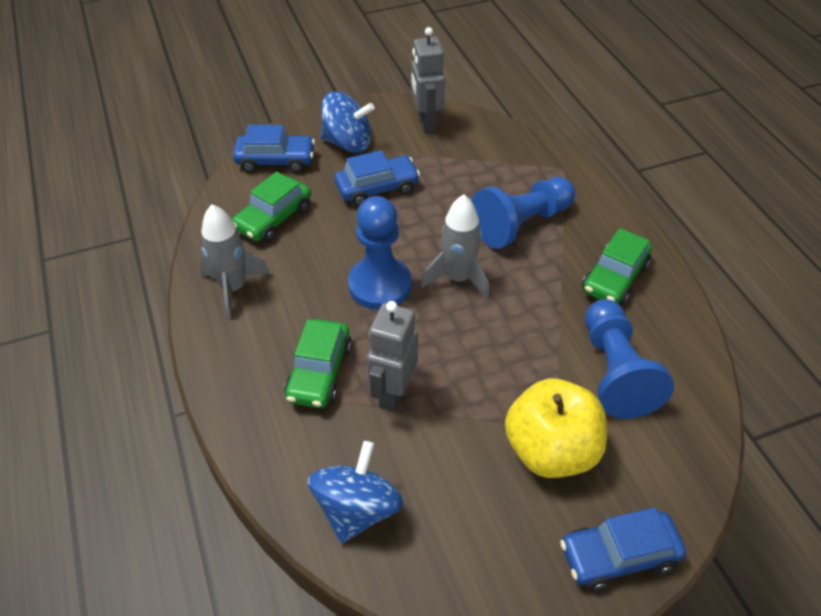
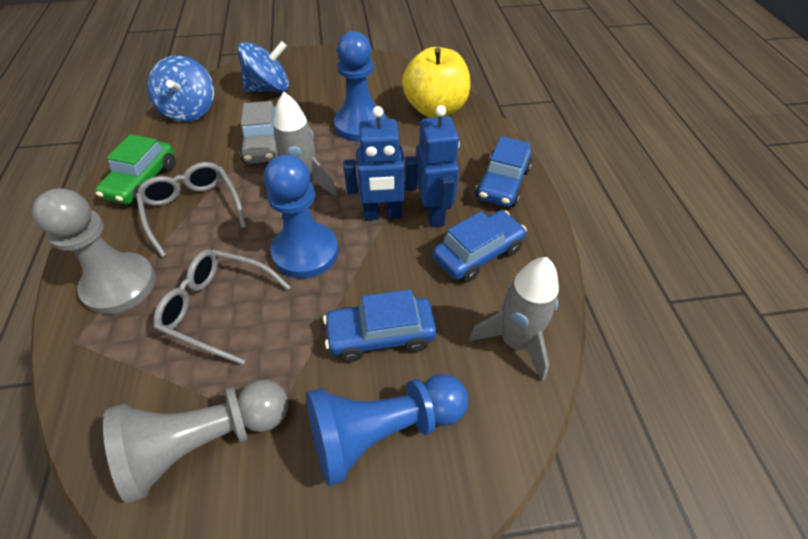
blue robot: none = 0 -> [344,106,418,220] [416,105,460,227] = 2
green car: [232,171,311,243] [284,319,352,408] [582,228,652,306] = 3 -> [96,134,176,205] = 1
grey car: none = 0 -> [240,101,279,164] = 1
grey glasses: none = 0 -> [136,162,246,257] [153,249,291,365] = 2
grey pawn: none = 0 -> [32,188,156,314] [103,380,289,504] = 2
grey robot: [367,301,418,412] [411,27,445,133] = 2 -> none = 0

